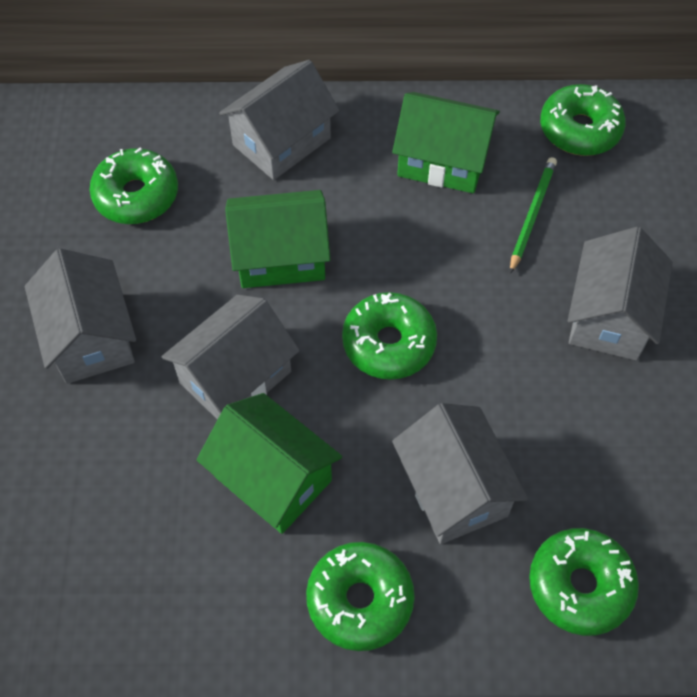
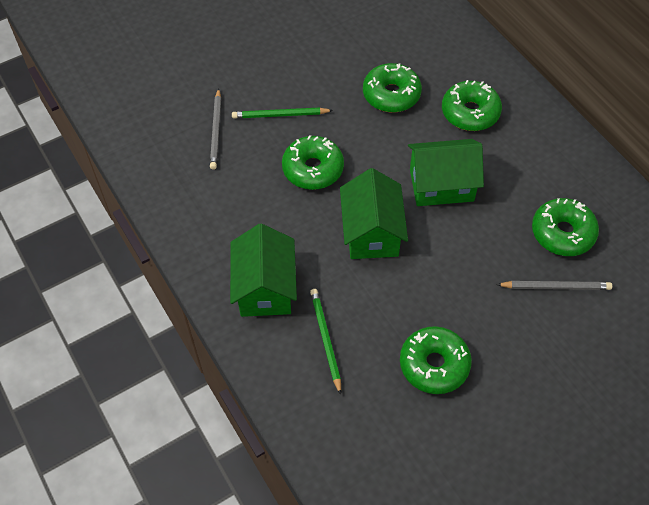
green pencil: [510,157,557,274] = 1 -> [232,107,333,119] [310,289,341,395] = 2
grey house: [25,249,136,384] [161,295,300,420] [219,60,339,180] [392,403,528,544] [568,227,673,361] = 5 -> none = 0
grey pencil: none = 0 -> [210,88,221,170] [496,281,612,290] = 2

